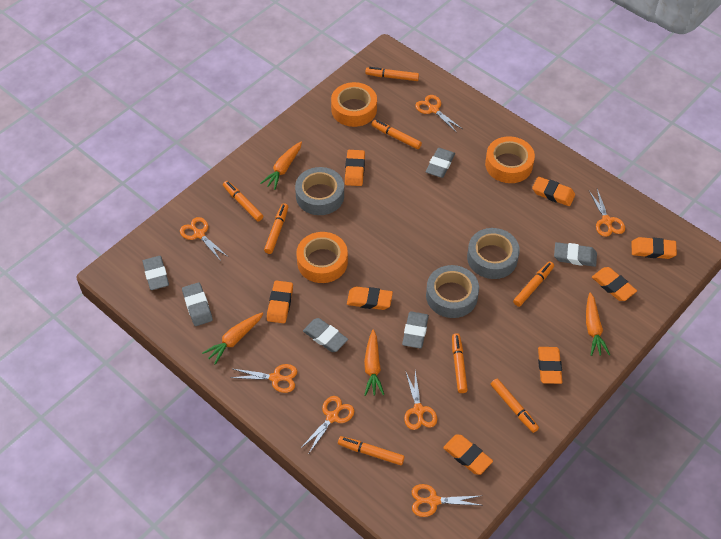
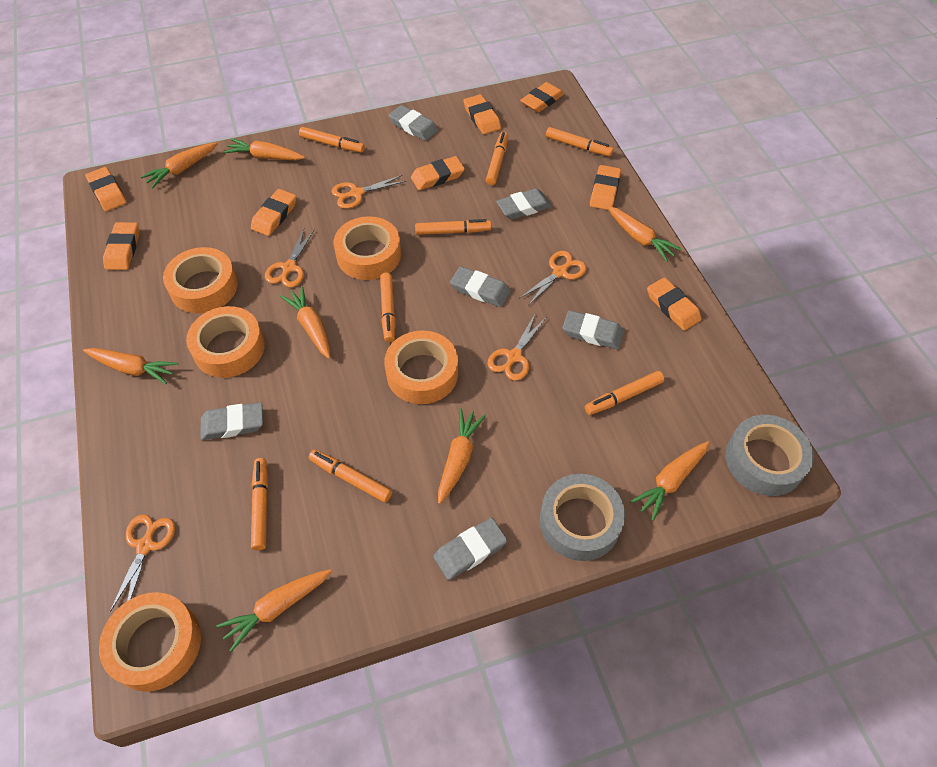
grey tape: [295,167,344,215] [426,265,479,318] [467,228,520,279] = 3 -> [540,474,625,561] [725,415,814,496] = 2
orange carrot: [202,312,264,365] [260,142,302,190] [364,330,384,396] [586,292,610,356] = 4 -> [83,348,178,384] [141,142,218,188] [216,569,332,652] [224,138,305,160] [280,286,330,359] [438,408,486,504] [607,206,682,262] [630,441,710,521] = 8
orange scissors: [180,217,228,261] [230,364,297,393] [300,396,355,455] [404,371,437,430] [412,484,480,517] [415,95,462,133] [589,189,625,237] = 7 -> [110,514,175,612] [265,229,315,287] [332,175,406,209] [487,314,546,381] [520,251,587,306] = 5
orange tape: [296,232,348,283] [331,82,377,127] [485,136,535,183] = 3 -> [99,592,201,692] [163,247,238,313] [186,306,265,378] [334,216,401,280] [384,330,458,404] = 5

